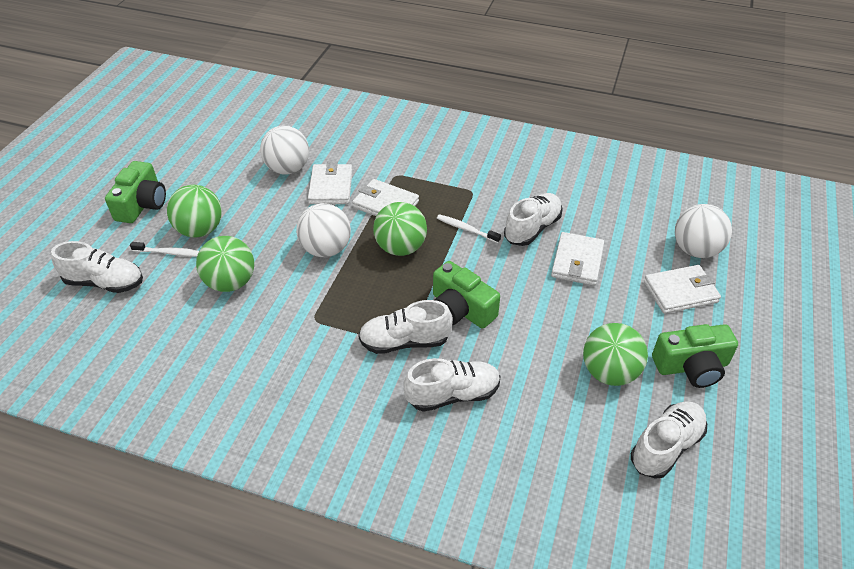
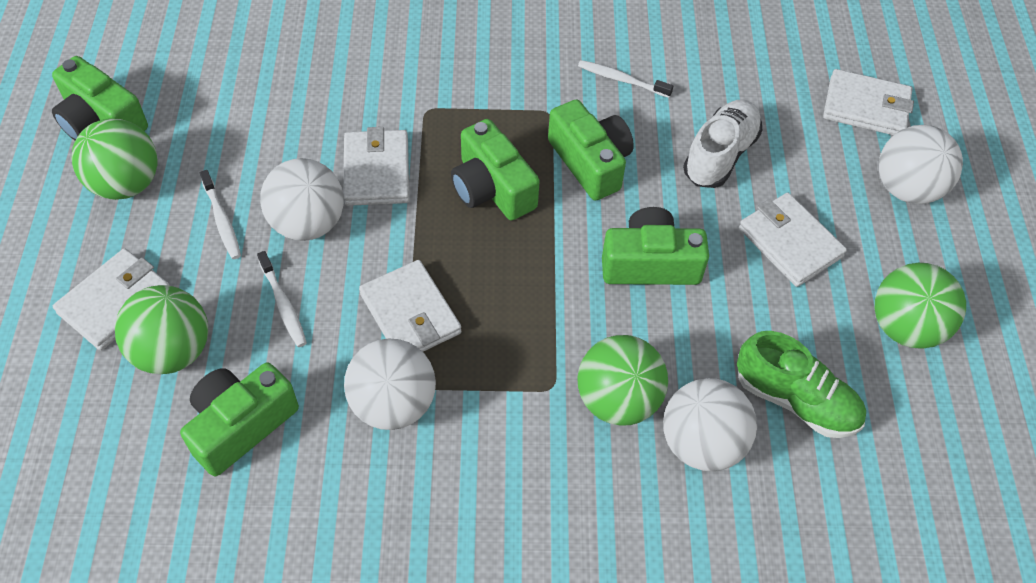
green camera: [105,161,166,223] [433,261,500,329] [652,324,738,388] = 3 -> [52,56,148,140] [180,363,299,476] [451,119,540,220] [548,99,634,201] [602,207,709,285] = 5
green shoe: none = 0 -> [737,331,866,438] = 1
white ball: [260,126,309,174] [296,203,351,257] [675,204,732,258] = 3 -> [260,158,344,241] [344,338,436,430] [663,378,757,471] [879,125,963,204] = 4
white shoe: [51,241,143,293] [358,300,453,354] [404,358,500,412] [504,193,563,246] [631,401,707,479] = 5 -> [683,99,762,188] = 1
white toothbrush: [130,242,199,257] [437,214,501,243] = 2 -> [200,170,241,259] [257,251,307,347] [578,60,673,98] = 3
white wallet: [308,162,352,204] [352,179,419,216] [551,232,604,286] [644,265,721,314] = 4 -> [53,248,170,351] [343,127,409,206] [359,260,462,352] [739,193,847,287] [823,69,914,135] = 5

